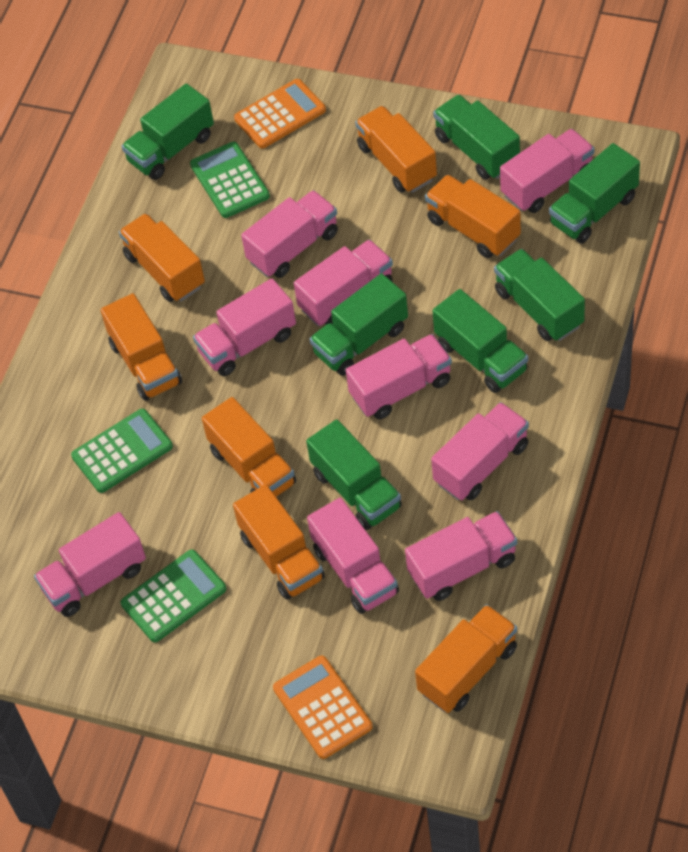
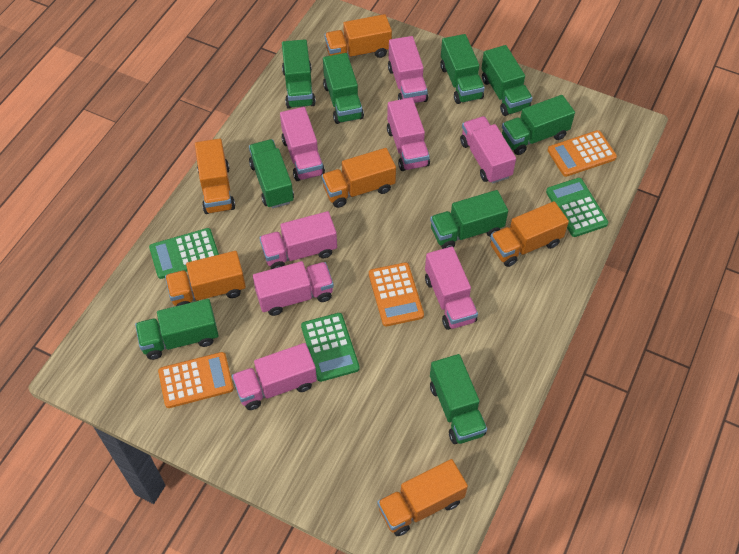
green truck: [122,83,214,180] [306,419,402,530] [310,273,408,376] [432,289,528,393] [433,95,520,180] [494,249,585,341] [549,143,640,244] = 7 -> [135,299,219,360] [249,139,294,209] [282,39,316,109] [323,53,364,124] [430,190,508,249] [430,354,487,444] [440,34,485,104] [481,45,532,116] [502,95,575,155] = 9
orange calculator: [234,79,326,148] [273,656,373,759] = 2 -> [158,352,234,408] [369,262,424,326] [548,130,617,177] = 3
orange truck: [101,293,182,401] [119,213,205,302] [202,397,296,497] [233,485,325,600] [355,106,437,193] [415,604,517,713] [425,175,521,258] = 7 -> [165,251,246,306] [195,138,235,214] [322,148,396,208] [324,14,392,58] [377,459,468,536] [490,201,569,267] = 6
pink truck: [34,512,146,617] [193,278,296,376] [241,190,338,278] [294,240,393,326] [307,498,399,614] [346,334,452,419] [405,511,517,601] [431,402,529,500] [500,129,595,213] = 9 -> [232,343,317,410] [253,261,334,316] [259,211,337,269] [280,107,325,181] [387,98,430,171] [388,36,428,103] [425,246,478,330] [460,116,516,184] = 8

